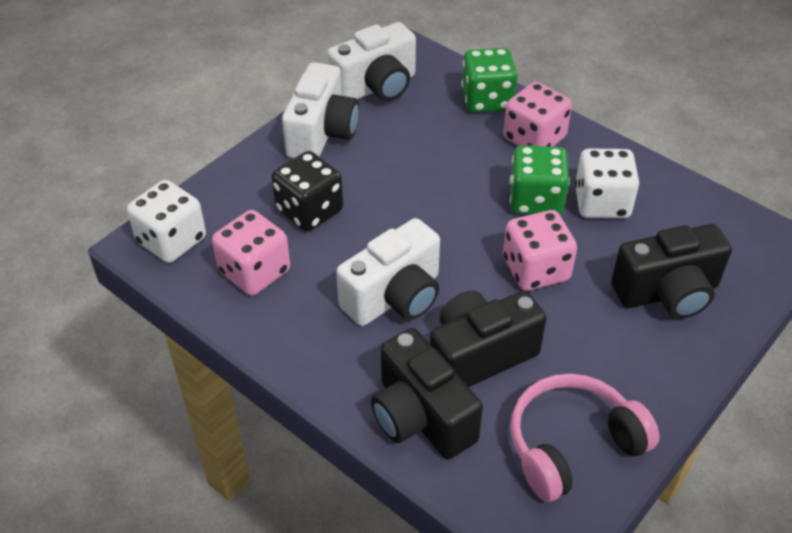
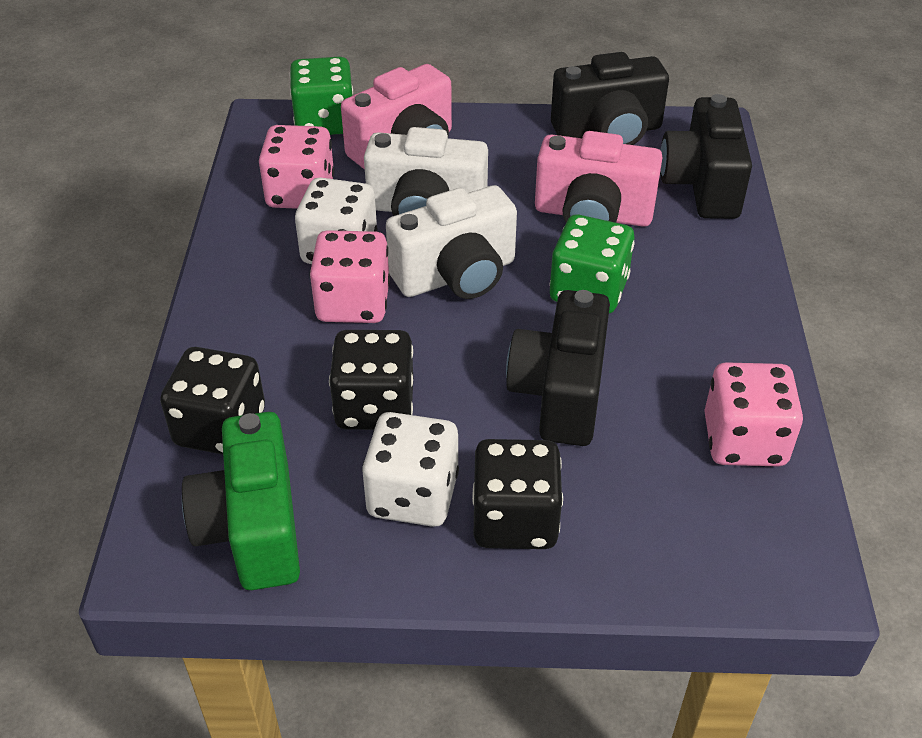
black dice: [271,151,343,232] = 1 -> [160,347,265,455] [329,330,413,430] [472,439,563,549] = 3
green camera: none = 0 -> [182,412,300,590] = 1
pink camera: none = 0 -> [341,64,452,169] [535,131,663,227] = 2
pink headphones: [510,374,660,502] = 1 -> none = 0
white camera: [282,62,359,158] [327,22,416,101] [336,218,440,326] = 3 -> [364,127,488,216] [386,185,517,299] = 2

